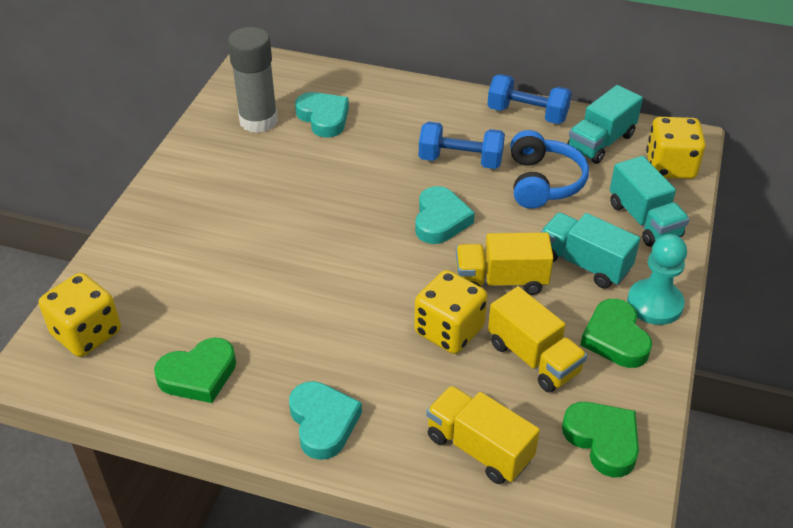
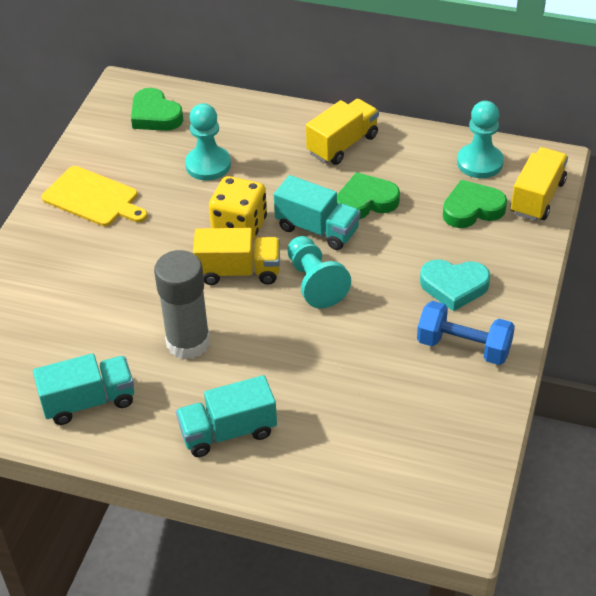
blue dumbbell: [419,121,505,169] [487,74,572,124] = 2 -> [417,301,515,365] = 1
blue headphones: [510,130,589,209] = 1 -> none = 0
turquoise heart: [289,381,362,460] [295,92,349,137] [415,186,475,244] = 3 -> [420,259,490,311] = 1
turquoise pawn: [627,234,687,325] = 1 -> [185,103,231,181] [287,236,351,308] [457,101,504,178] = 3
yellow cutting board: none = 0 -> [42,166,147,226] = 1
yellow dice: [39,273,121,357] [414,270,487,354] [646,117,706,179] = 3 -> [209,176,267,241] = 1

